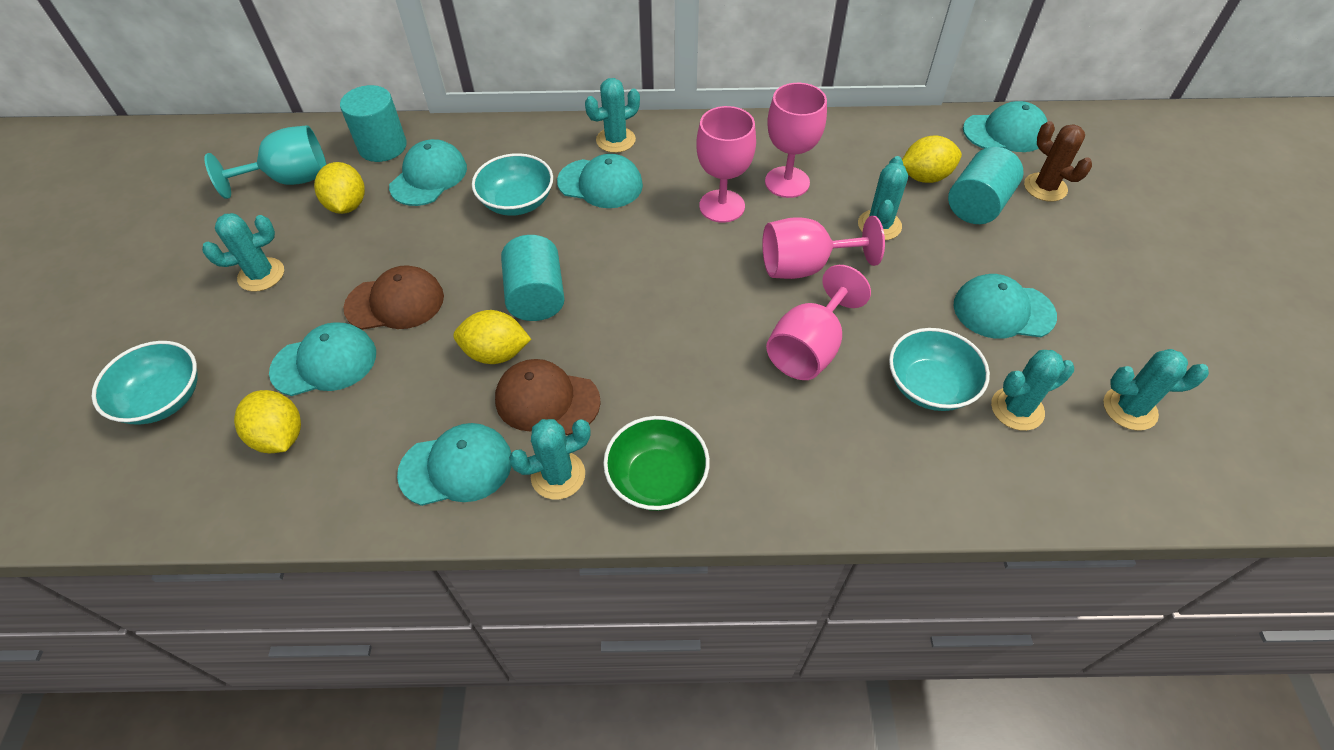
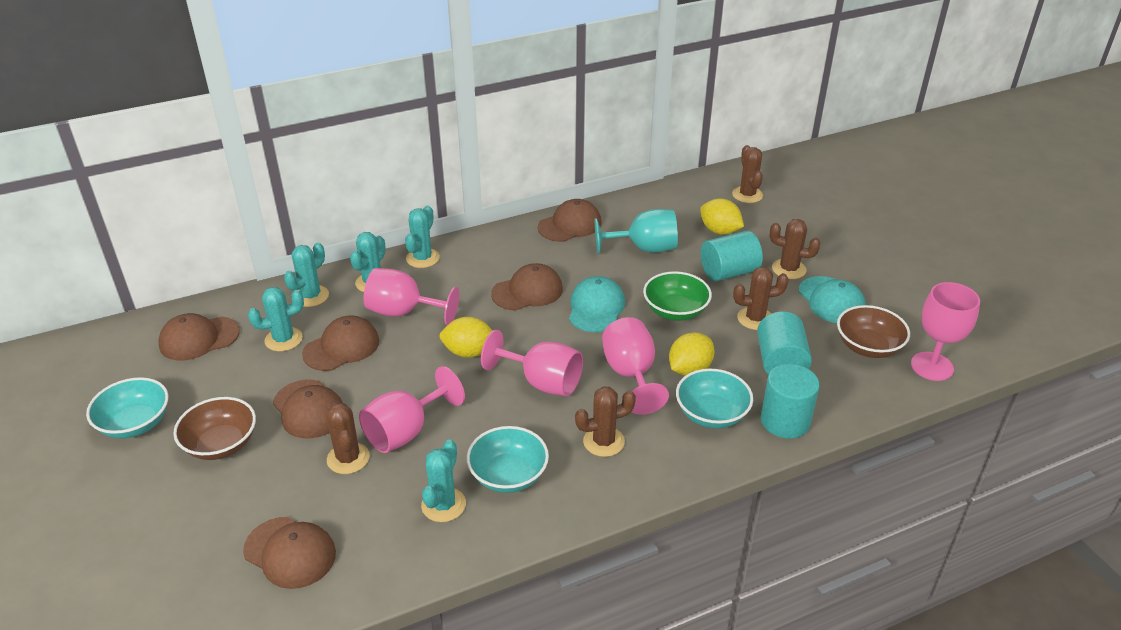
brown bowl: none = 0 -> [173,397,256,460] [837,305,910,358] = 2
brown cactus: [1024,121,1092,202] = 1 -> [326,403,370,474] [575,386,636,457] [732,145,763,203] [733,267,789,330] [770,219,820,279] = 5
brown cap: [343,265,444,330] [495,359,601,435] = 2 -> [158,313,240,361] [243,517,336,589] [273,380,343,438] [302,316,379,371] [491,263,563,311] [538,199,601,242] = 6
pink goblet: [696,106,756,223] [762,216,885,279] [765,83,827,198] [766,265,871,380] = 4 -> [359,366,465,453] [364,268,459,325] [481,330,583,396] [602,317,669,415] [911,282,980,381] = 5
turquoise cactus: [202,213,284,292] [509,419,591,500] [585,78,640,153] [858,156,908,240] [991,350,1074,431] [1104,349,1209,430] = 6 -> [248,287,304,351] [284,243,329,307] [350,232,386,292] [405,205,440,268] [421,439,466,522] = 5
turquoise cap: [269,323,376,396] [389,139,467,206] [397,423,512,506] [557,154,643,208] [954,274,1057,339] [963,101,1048,152] = 6 -> [569,276,625,332] [799,276,866,323] = 2
yellow lemon: [234,390,301,453] [314,162,365,214] [453,310,531,364] [902,135,962,183] = 4 -> [439,317,493,358] [669,332,715,376] [700,199,744,235] = 3

